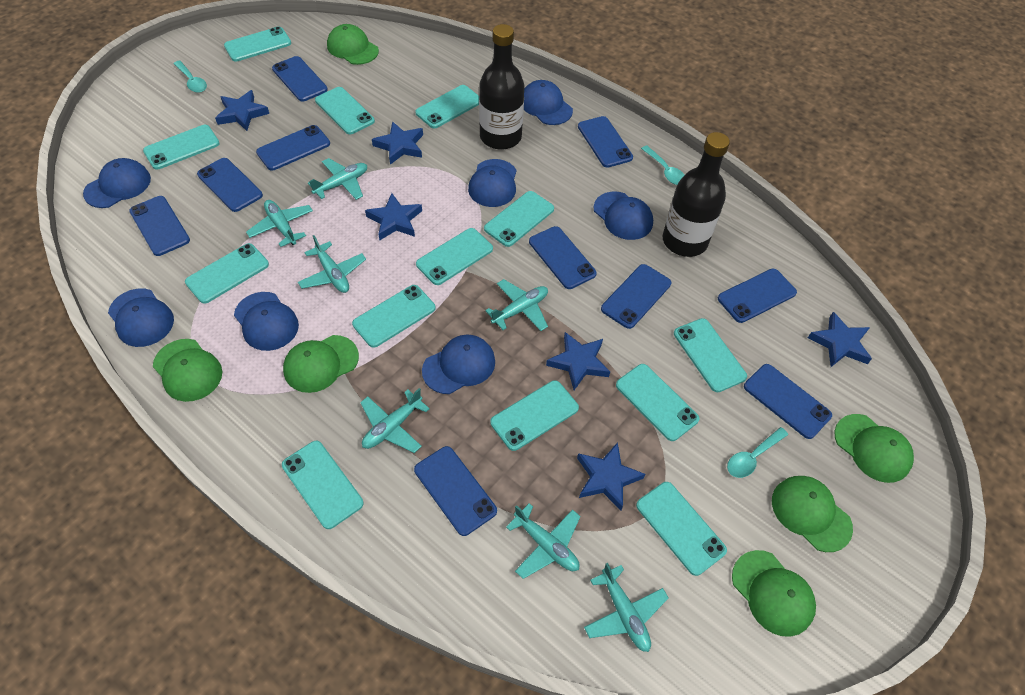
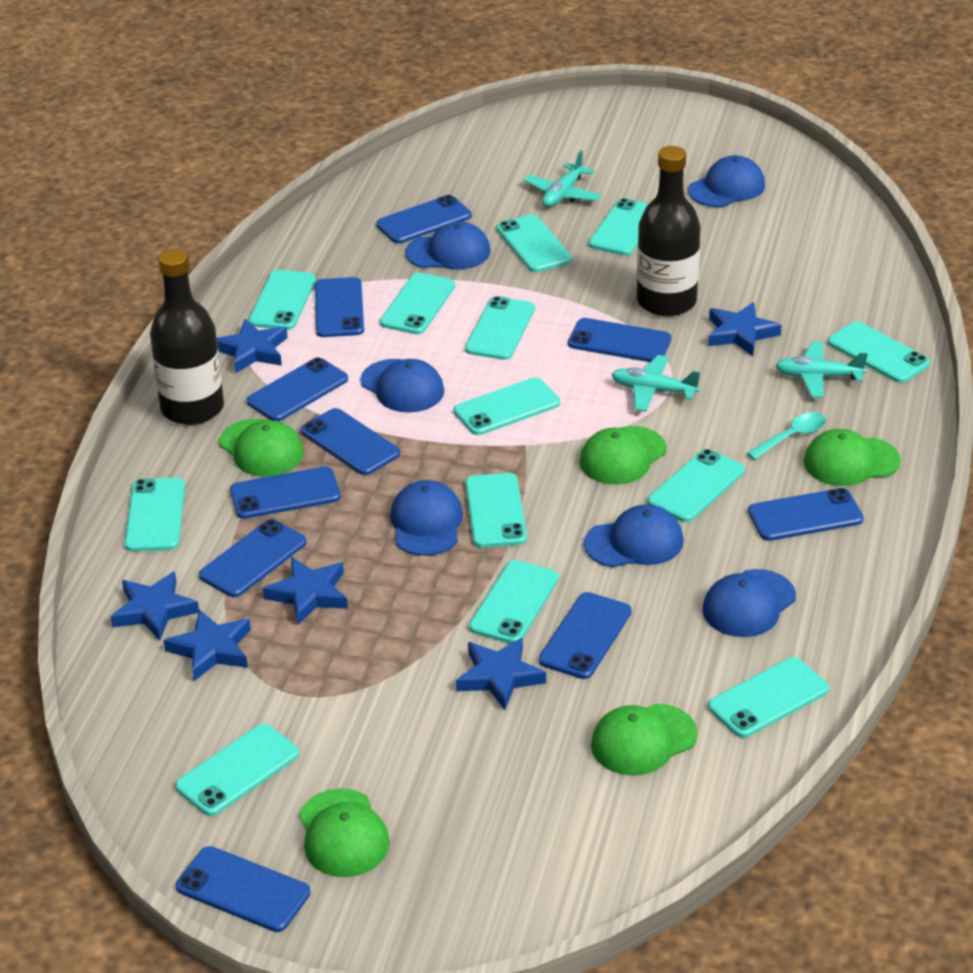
blue cap: [83,158,151,208] [108,289,174,347] [234,292,299,351] [422,335,495,394] [468,159,517,207] [524,80,573,125] [594,191,653,240] = 7 -> [360,359,444,413] [390,480,463,556] [405,221,491,270] [584,504,684,567] [688,155,765,207] [703,569,796,637] = 6
green cap: [153,339,222,402] [283,335,359,393] [327,24,379,65] [732,550,816,637] [772,476,853,552] [834,414,914,483] = 6 -> [220,419,304,477] [299,788,390,877] [579,426,667,485] [591,704,698,776] [804,429,901,486] = 5
turquoise plane: [246,200,313,247] [298,235,366,293] [308,158,367,200] [360,388,430,453] [485,279,548,331] [506,503,581,579] [584,563,669,652] = 7 -> [524,150,601,207] [611,355,700,411] [776,341,868,398] = 3
turquoise spoon: [173,61,207,93] [641,145,684,185] [727,427,788,478] = 3 -> [747,412,826,460] = 1

